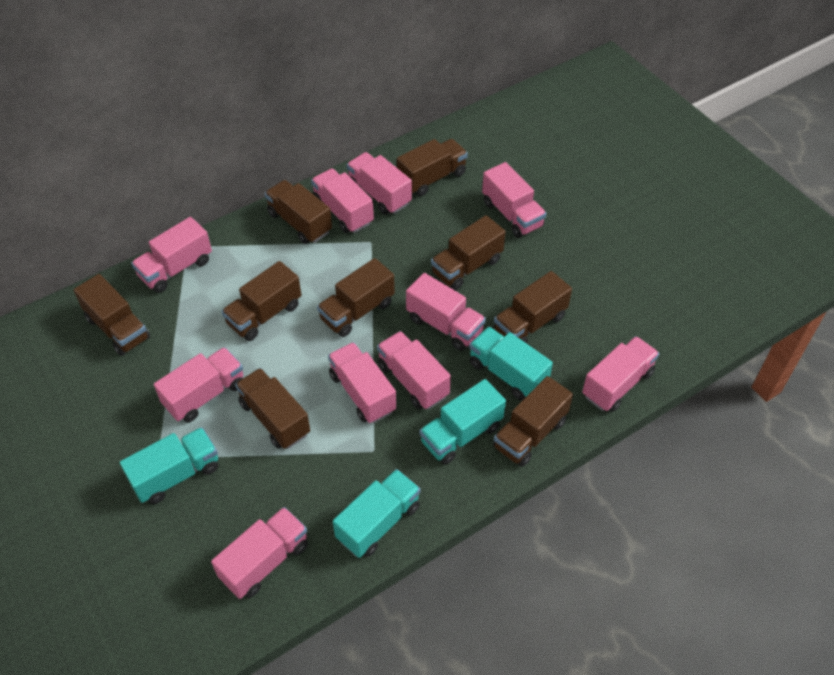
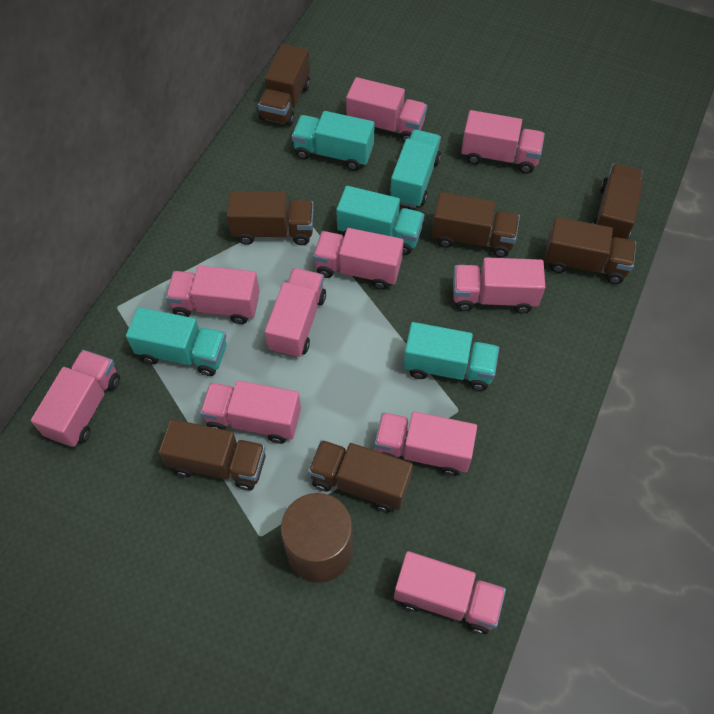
brown cylinder: none = 0 -> [281,493,353,583] = 1
brown truck: [74,274,150,356] [222,261,301,341] [235,368,310,449] [265,180,332,244] [317,258,395,337] [397,139,468,196] [431,215,506,290] [493,376,573,467] [494,271,572,343] = 9 -> [159,419,266,490] [227,191,314,245] [258,44,310,126] [308,440,413,513] [432,192,520,257] [545,217,636,284] [592,164,643,239] = 7
turquoise truck: [120,427,218,504] [333,469,420,558] [420,379,506,465] [469,326,553,400] = 4 -> [126,307,227,376] [292,111,375,171] [336,186,424,255] [390,130,441,208] [403,322,499,391] = 5

